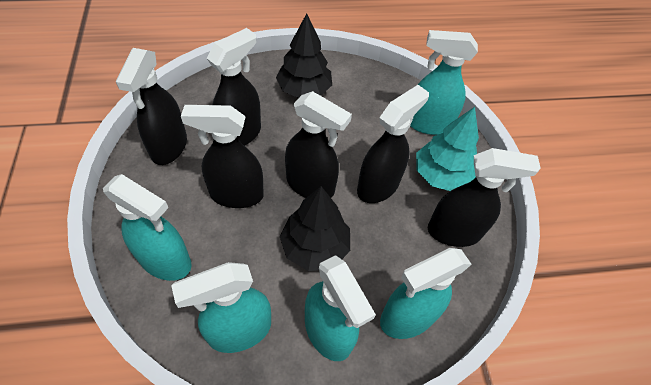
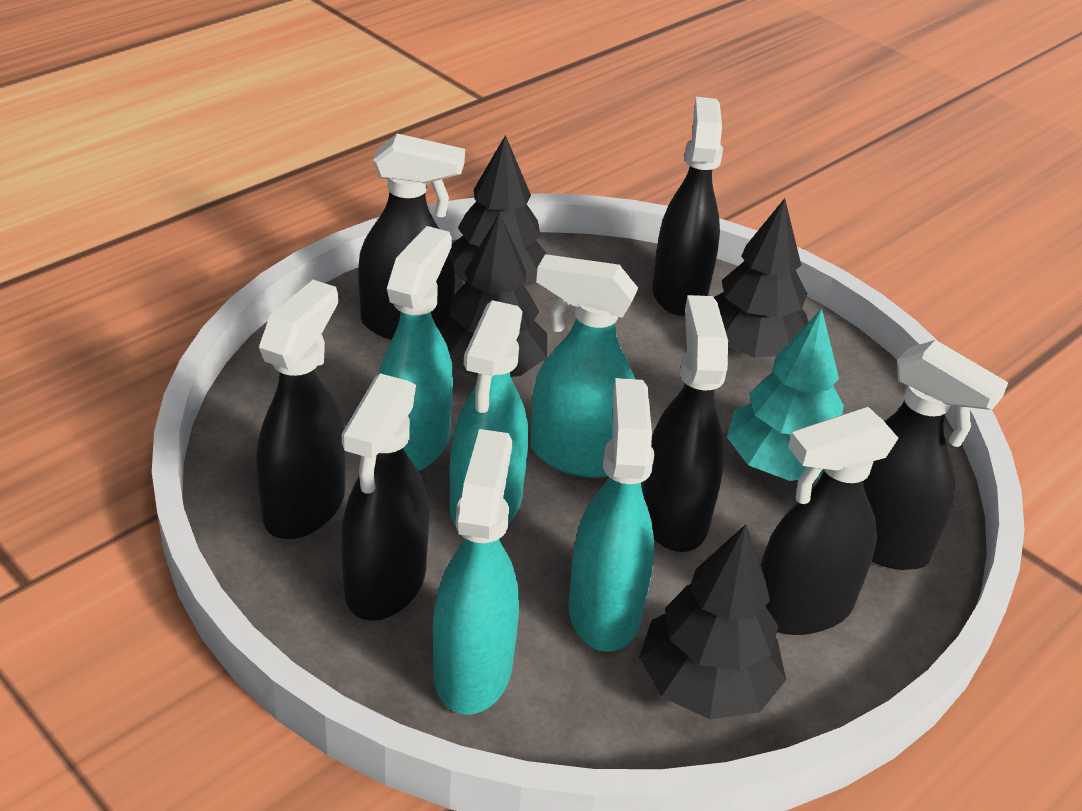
black spray bottle: [116,48,187,165] [181,105,264,208] [207,28,261,146] [285,91,352,198] [357,85,429,203] [428,148,541,247] = 6 -> [256,280,346,539] [341,373,429,621] [358,134,465,340] [643,295,728,552] [652,97,723,316] [761,407,898,635] [863,340,1009,570] = 7
black tree: [276,13,332,98] [280,186,350,271] = 2 -> [439,213,547,377] [451,135,548,287] [639,524,786,719] [714,198,808,358] = 4

